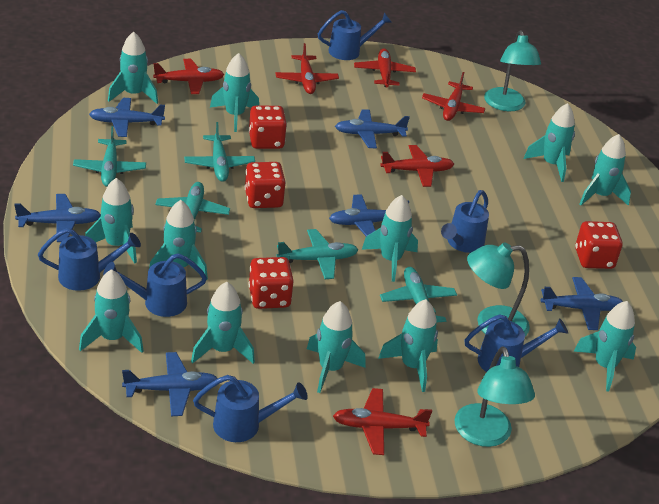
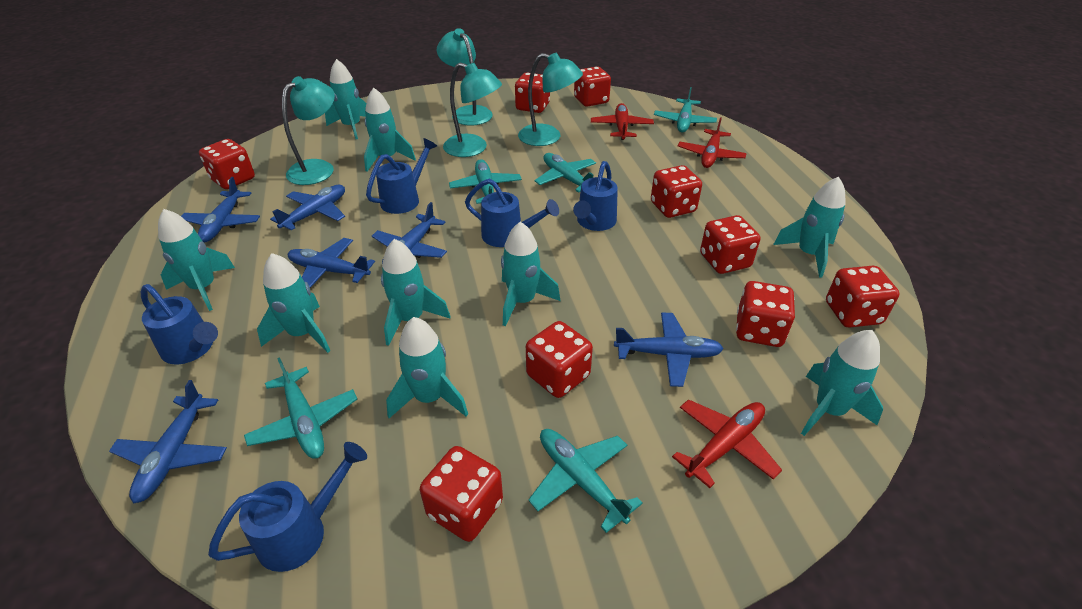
blue watering can: [38,228,141,291] [103,253,207,317] [193,375,308,442] [318,10,392,60] [441,190,489,253] [465,314,568,372] = 6 -> [141,284,218,364] [208,442,367,572] [366,138,437,214] [465,179,559,247] [573,161,618,231] = 5
red dice: [245,162,286,208] [249,106,287,149] [249,257,294,309] [575,221,623,269] = 4 -> [199,139,255,189] [420,446,503,542] [515,72,550,113] [526,321,593,398] [574,66,611,107] [651,165,702,218] [700,215,760,274] [736,281,795,347] [826,266,899,328] = 9
red plane: [153,59,224,94] [276,43,339,94] [333,388,432,455] [354,48,416,87] [380,145,454,187] [422,72,486,121] = 6 -> [591,103,654,140] [672,399,782,488] [678,117,747,168] = 3
turquoise lamp: [454,346,535,447] [467,242,530,336] [484,30,541,111] = 3 -> [282,76,335,185] [437,28,493,126] [443,63,502,157] [518,53,583,146] = 4
turquoise rocket: [79,269,144,353] [85,178,137,264] [108,32,158,104] [149,200,208,280] [191,282,255,364] [210,53,259,132] [307,301,366,393] [362,195,418,282] [378,299,438,392] [524,103,575,182] [573,301,636,391] [580,134,631,206] = 12 -> [158,209,235,311] [257,253,330,353] [325,59,366,139] [364,88,416,171] [381,239,450,346] [386,317,468,418] [501,222,560,326] [773,177,846,278] [801,330,883,436] = 9

